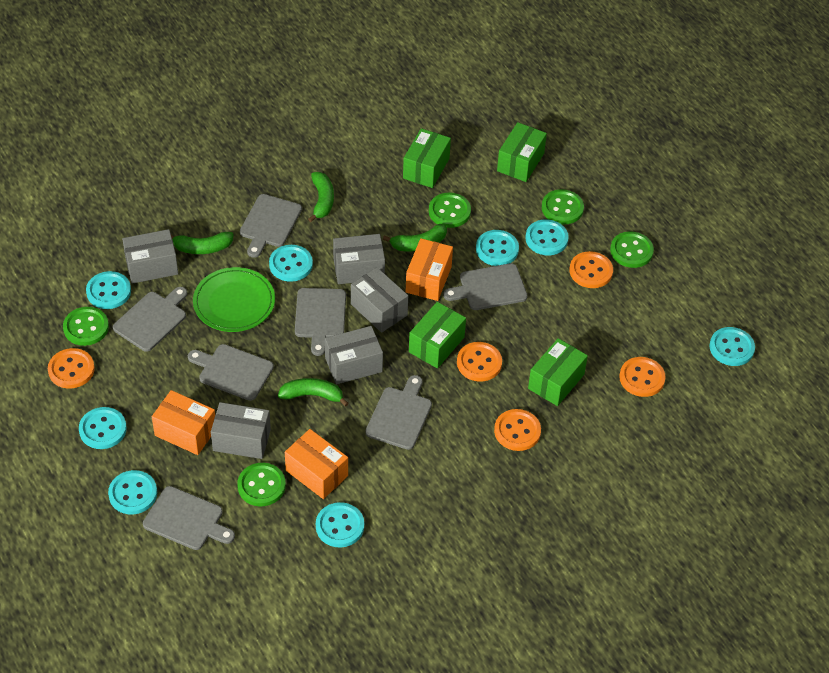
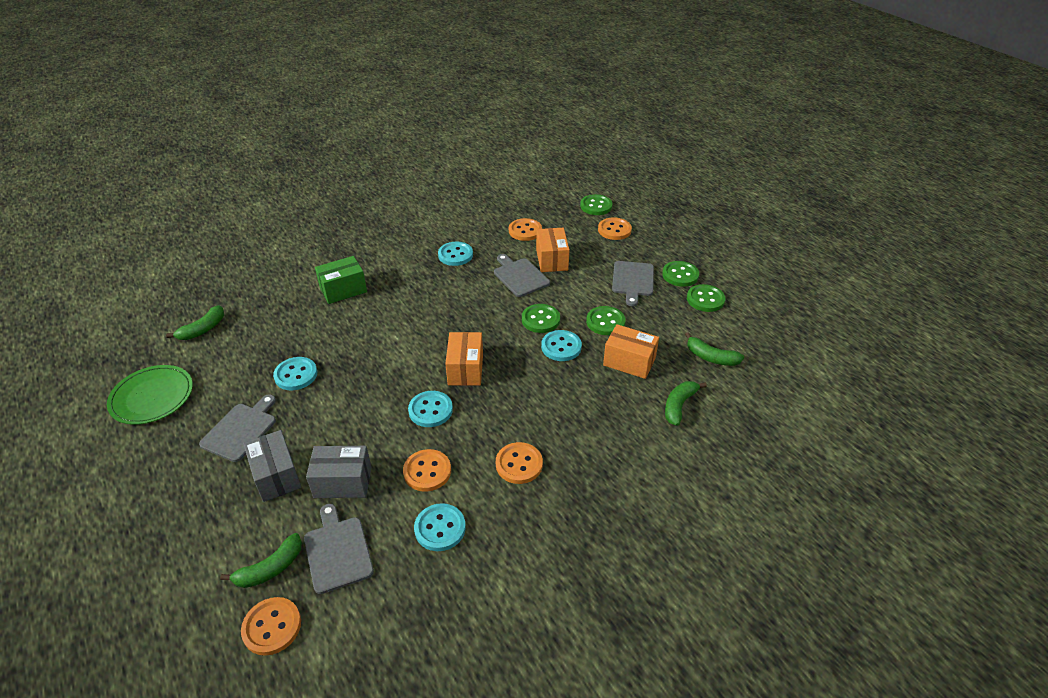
green box: [403,128,451,188] [409,302,466,369] [497,122,547,182] [528,338,588,406] = 4 -> [315,256,367,304] = 1
grey box: [122,229,178,284] [211,402,271,459] [325,326,383,384] [333,234,385,284] [351,267,408,333] = 5 -> [243,430,301,502] [306,446,372,498] = 2
grey cutting board: [113,287,188,352] [143,486,235,550] [188,344,274,401] [240,194,302,258] [295,288,346,356] [365,375,432,450] [443,263,528,310] = 7 -> [199,394,276,462] [304,504,374,594] [494,254,550,297] [612,261,654,306] = 4
turquoise button: [79,407,127,449] [86,271,131,309] [108,470,157,514] [269,245,313,282] [316,502,364,548] [476,230,519,266] [525,220,569,255] [709,327,755,366] = 8 -> [273,357,317,390] [408,391,453,427] [414,503,466,551] [438,242,473,266] [541,330,582,361] = 5

